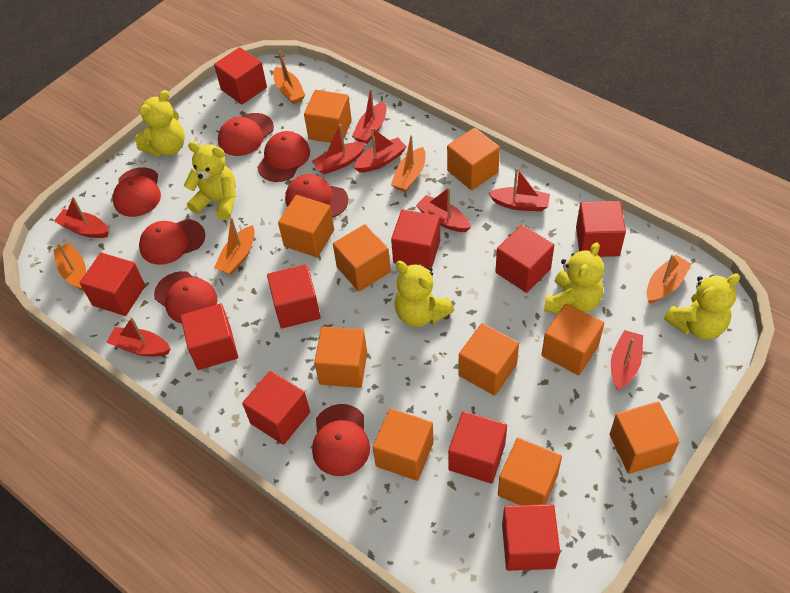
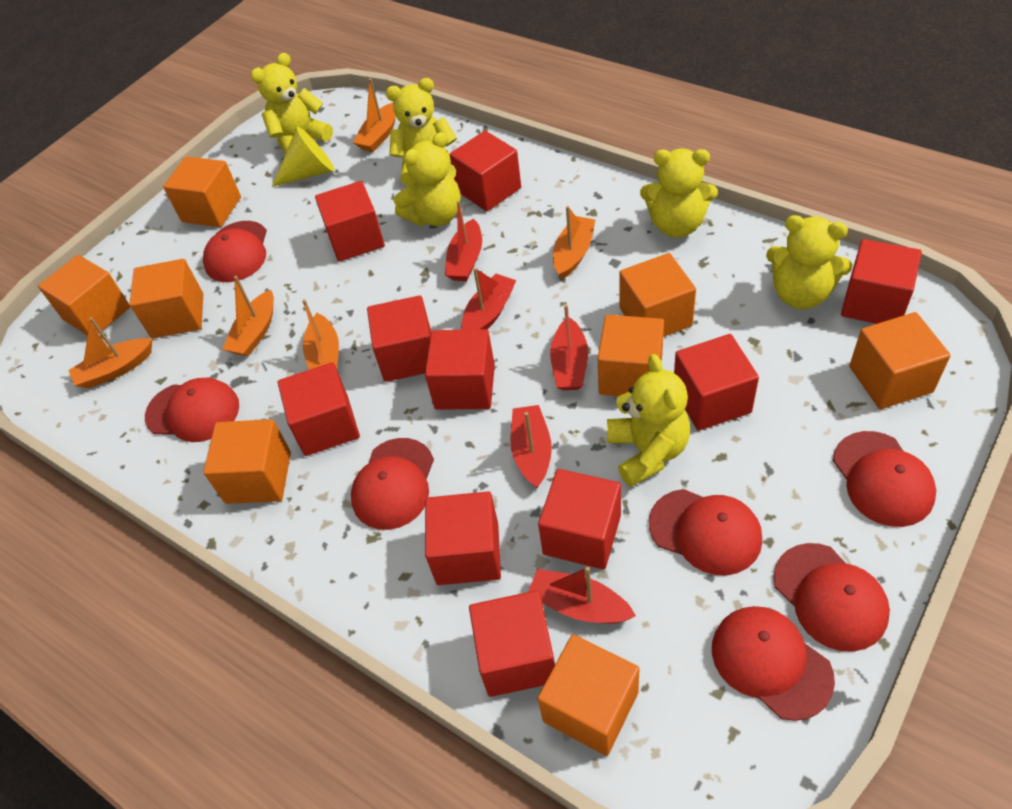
orange cube: [278,195,334,257] [304,90,352,143] [314,326,367,388] [333,224,391,291] [373,408,434,481] [447,128,500,190] [458,323,519,396] [498,437,562,505] [542,304,604,375] [610,401,680,474] = 10 -> [38,255,130,335] [129,259,203,339] [163,156,241,227] [203,419,291,504] [538,634,640,756] [598,315,664,396] [619,253,696,337] [849,312,951,409] = 8
red boat: [54,197,109,238] [107,317,171,356] [312,124,366,174] [352,89,386,144] [353,127,407,173] [416,187,471,232] [488,168,550,211] [611,330,643,390] = 8 -> [445,201,482,281] [461,268,516,330] [510,405,552,488] [528,567,636,623] [550,305,588,390] = 5
yellow cone: none = 0 -> [272,127,334,187] = 1
yellow teddy bear: [135,90,185,156] [184,142,236,220] [394,261,454,327] [544,242,604,314] [664,273,740,340] = 5 -> [251,53,333,154] [386,78,457,186] [394,132,461,226] [607,354,690,487] [640,148,718,238] [766,215,852,309] = 6

